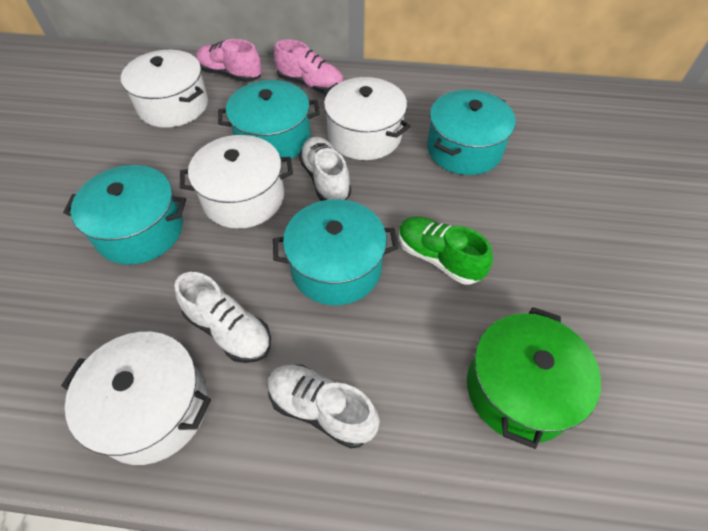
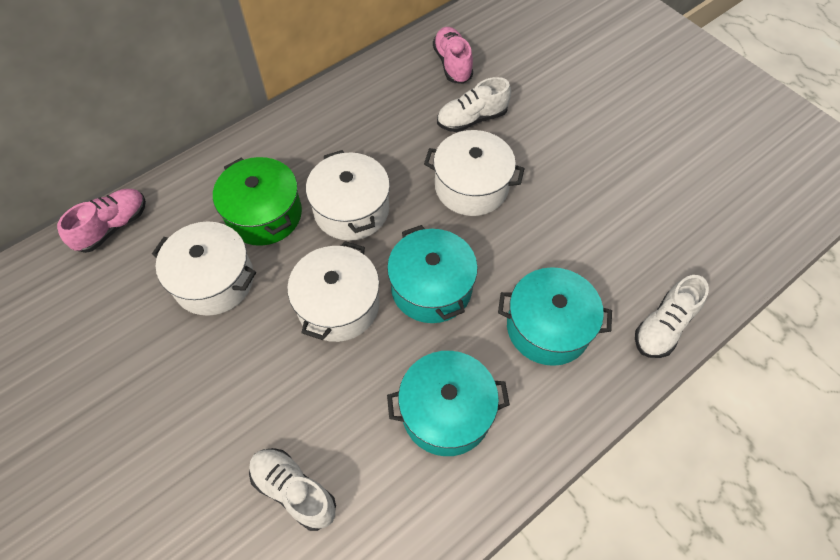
green shoe: [399,217,493,285] = 1 -> none = 0
turquoise pot: [63,165,186,265] [218,80,320,159] [273,199,398,305] [427,90,516,175] = 4 -> [387,225,478,323] [387,351,510,456] [498,267,612,366] = 3

